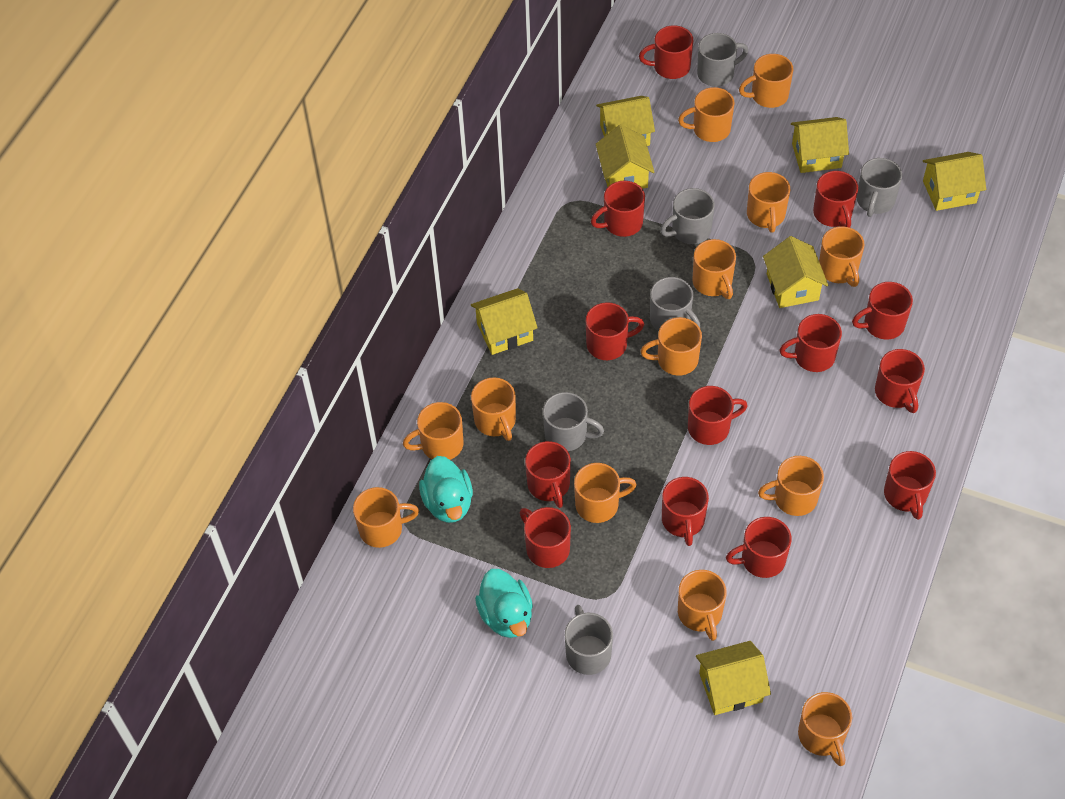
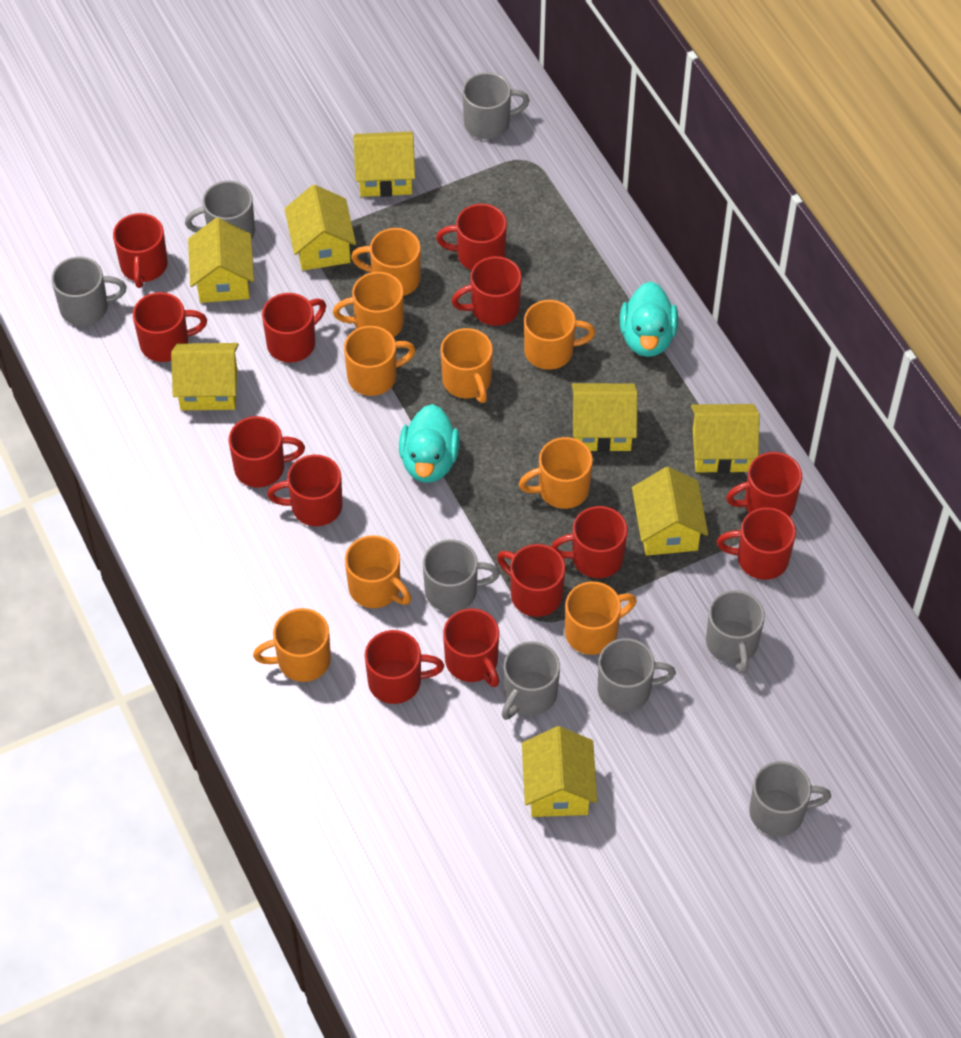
grey mug: [543,392,604,451] [565,605,613,675] [650,277,700,331] [660,188,715,244] [697,33,748,87] [857,158,902,217] = 6 -> [51,257,127,326] [185,181,255,239] [423,540,500,612] [462,72,530,139] [502,641,560,720] [598,638,676,712] [706,590,765,674] [749,761,831,836] = 8
orange mug: [353,487,419,548] [403,402,463,460] [471,378,516,441] [574,463,637,523] [640,317,702,376] [678,87,734,142] [678,570,727,641] [692,239,736,299] [739,54,793,108] [747,172,790,232] [758,456,824,516] [798,692,852,766] [819,226,865,287] = 13 -> [253,608,331,682] [333,272,404,337] [344,326,416,396] [345,535,411,608] [351,228,421,296] [440,328,493,403] [519,437,593,509] [524,300,596,370] [565,581,637,655] = 9
yellow house: [471,288,538,355] [596,96,655,146] [596,124,654,189] [696,641,771,715] [763,236,828,308] [791,117,849,173] [923,152,986,211] = 7 -> [171,343,239,410] [188,218,254,303] [285,185,356,271] [353,131,415,197] [522,726,597,817] [572,383,638,452] [632,467,708,556] [691,404,760,473] = 8

